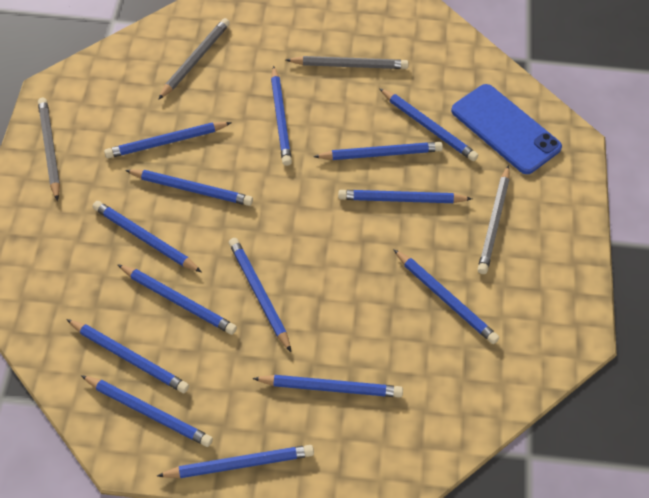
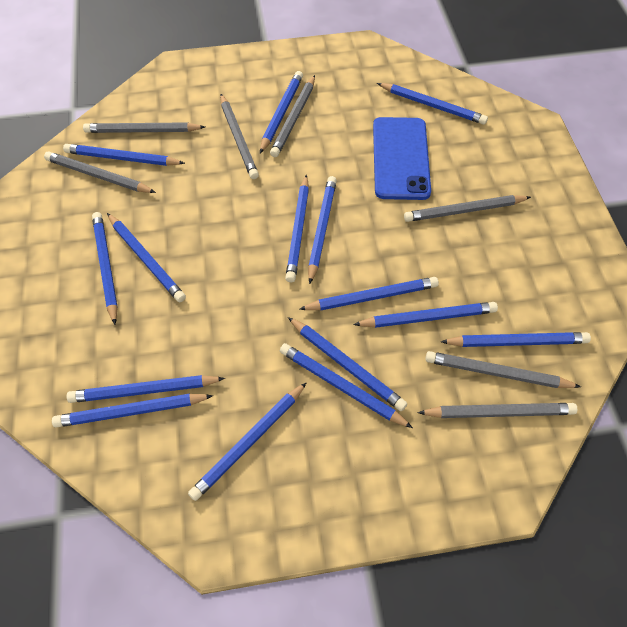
blue pencil: [66,319,189,393] [81,375,213,447] [93,201,201,272] [104,122,232,158] [117,264,237,335] [125,170,253,206] [157,445,314,478] [229,238,291,352] [252,375,403,398] [271,66,292,166] [313,142,443,160] [338,190,472,203] [379,88,479,161] [393,249,499,344] = 14 -> [52,393,213,428] [63,144,185,166] [67,375,225,403] [92,212,118,325] [107,213,186,302] [188,382,307,501] [260,71,303,153] [280,343,413,428] [285,174,309,282] [288,317,407,411] [299,277,439,311] [308,176,337,284] [353,302,498,328] [377,83,488,125] [441,332,591,347] = 15
grey pencil: [38,98,60,201] [158,18,230,100] [286,56,409,69] [478,165,510,274] = 4 -> [44,152,156,193] [83,122,205,133] [220,94,259,179] [270,75,315,157] [404,195,531,222] [418,403,577,418] [425,351,581,388] = 7

